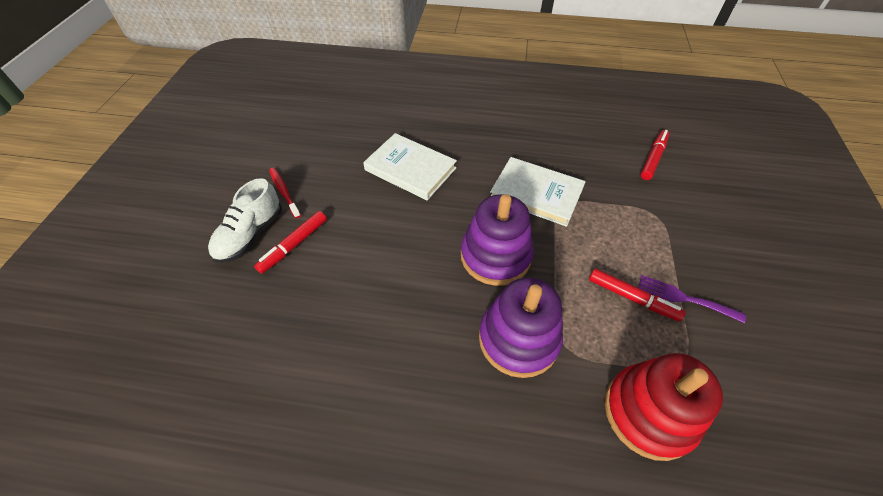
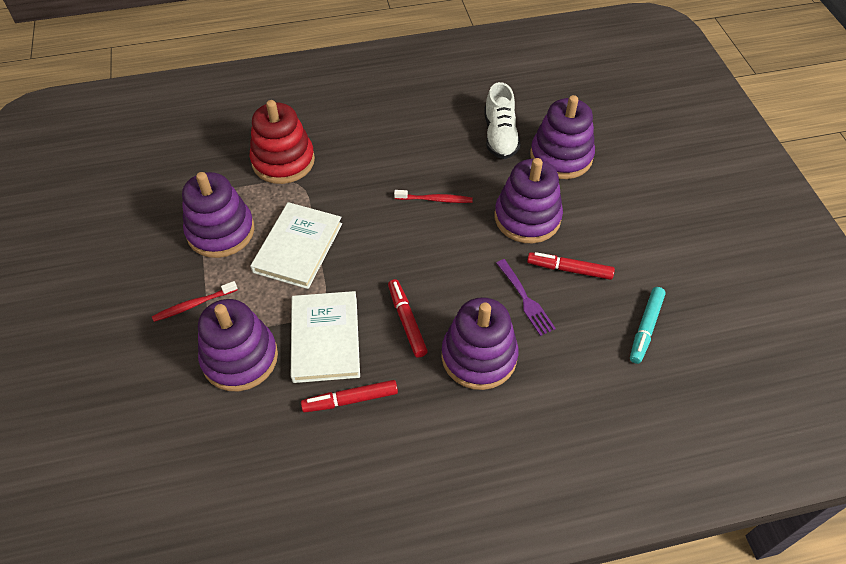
purple stacking toy: [461,194,534,286] [479,278,563,378] = 2 -> [182,172,255,258] [198,299,278,391] [441,297,519,390] [495,158,563,243] [530,95,595,179] = 5
red toothbrush: [269,168,301,218] = 1 -> [152,281,238,322] [394,190,473,203] = 2
turquoise marker: none = 0 -> [630,287,666,364] = 1

